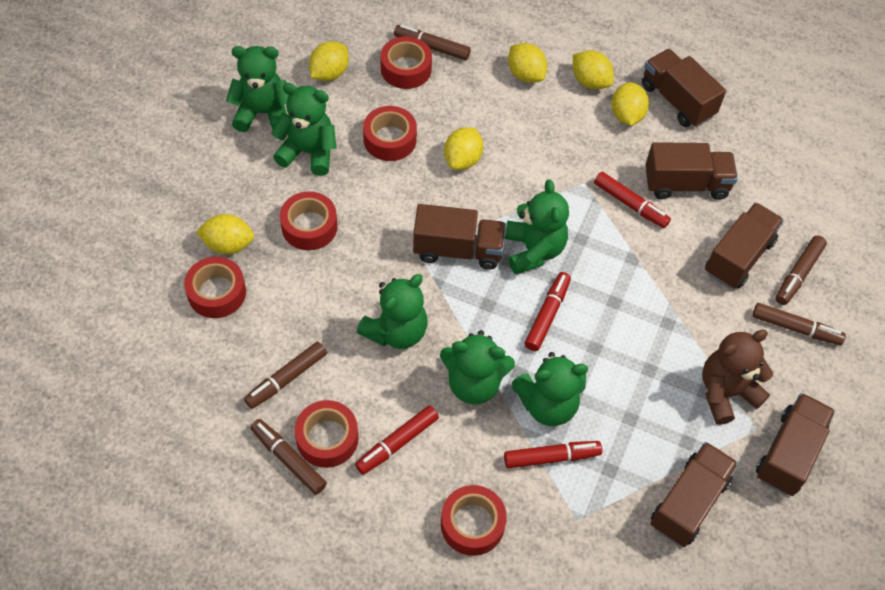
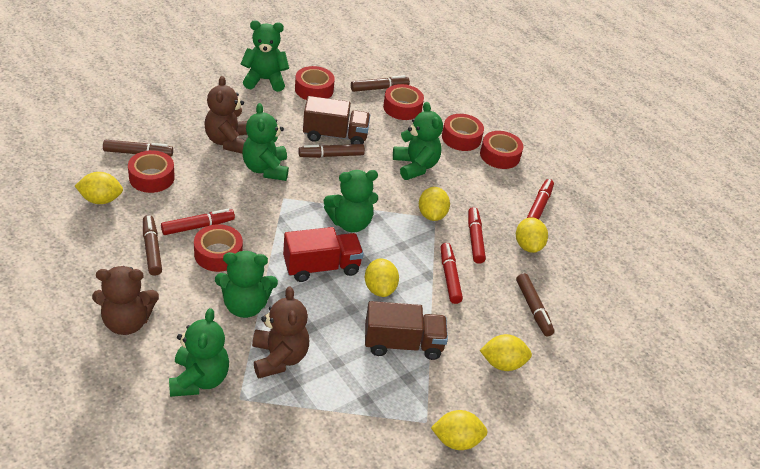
brown teddy bear: [702,330,773,425] = 1 -> [92,266,159,335] [205,76,247,154] [252,286,309,378] = 3
brown truck: [413,204,506,270] [642,49,726,127] [646,142,738,200] [650,442,738,547] [705,202,784,289] [756,393,835,496] = 6 -> [303,96,370,144] [365,301,448,360] = 2
red truck: none = 0 -> [283,227,364,282] = 1

